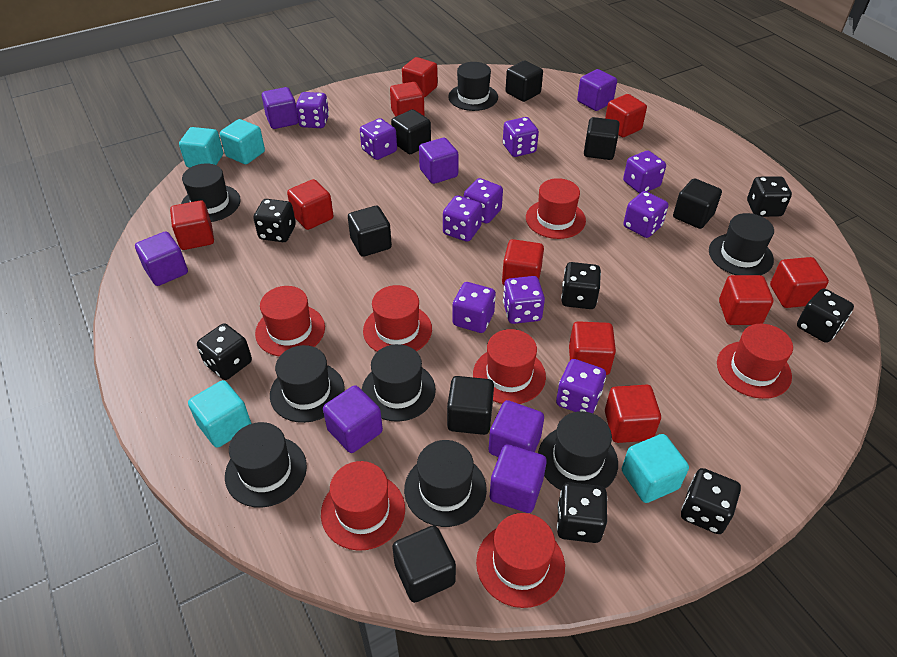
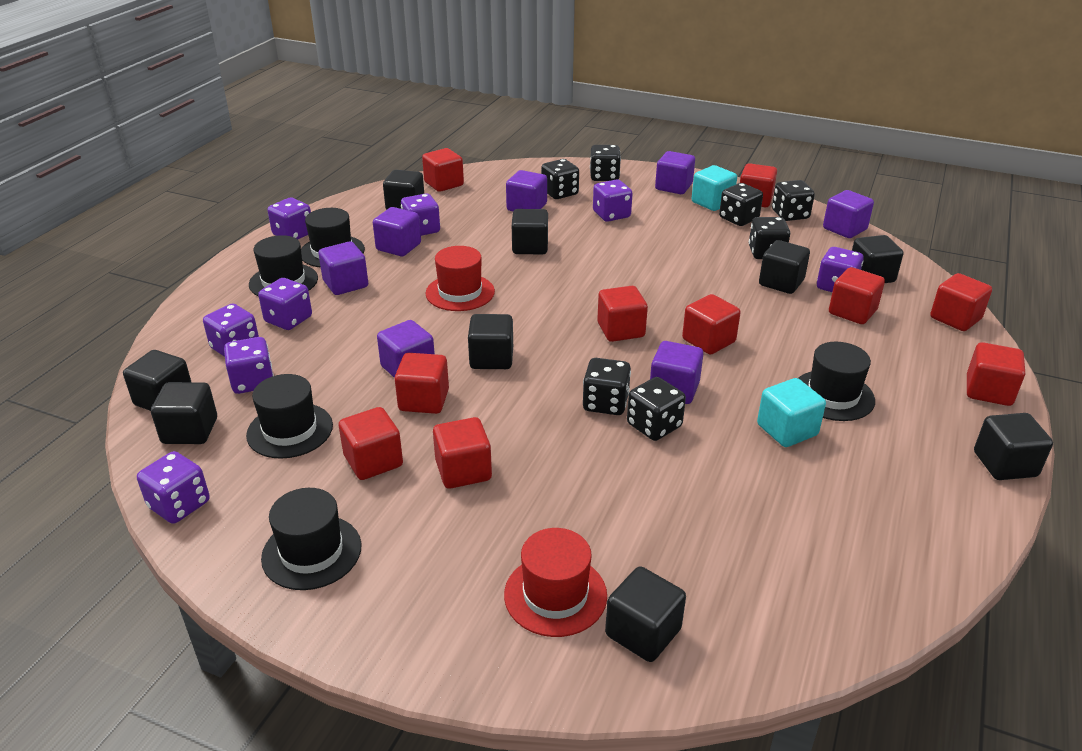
black cube: [348,206,392,257] [391,109,431,154] [392,525,456,603] [447,376,494,435] [505,60,543,102] [584,117,620,160] [673,178,722,229] = 7 -> [123,350,191,411] [151,382,217,444] [383,170,424,210] [468,314,513,369] [512,209,548,254] [605,566,686,662] [759,240,810,294] [852,235,903,283] [974,413,1053,480] = 9
black hat: [181,163,241,222] [225,422,307,508] [270,345,345,423] [362,344,436,422] [404,440,487,527] [448,62,498,111] [538,411,618,490] [709,213,774,275] = 8 -> [246,374,333,459] [249,235,318,296] [261,488,361,590] [301,208,365,267] [798,342,875,421] = 5
purple dice: [296,92,329,128] [360,118,397,160] [443,196,482,242] [452,282,496,333] [464,178,503,224] [503,117,539,157] [503,276,545,324] [556,359,606,413] [623,151,666,193] [623,191,668,238] = 10 -> [137,451,210,524] [203,304,259,357] [224,337,274,394] [258,278,312,330] [267,197,311,240] [401,194,440,236] [593,179,633,222] [817,247,864,292] = 8
red hat: [255,286,325,357] [321,461,405,551] [363,285,432,352] [473,329,546,404] [476,513,565,608] [526,178,586,239] [717,324,793,399] = 7 -> [426,246,495,311] [504,528,607,637] = 2
turquoise cube: [179,127,223,168] [188,380,252,448] [220,119,265,164] [622,434,689,503] = 4 -> [691,165,737,211] [757,378,826,447] = 2

